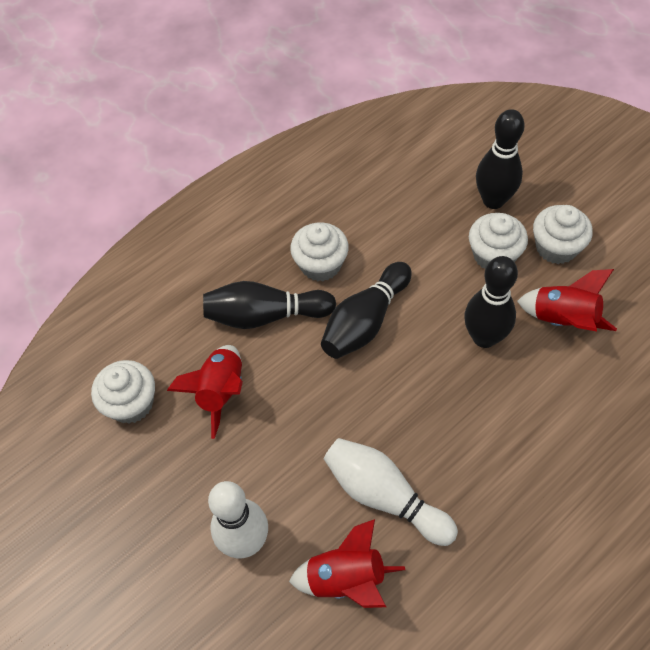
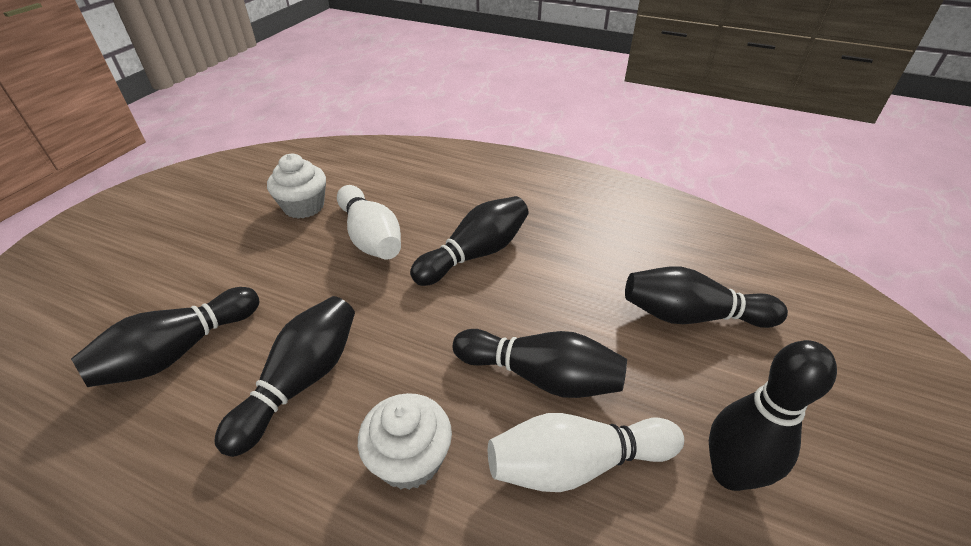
black bowling pin: [203,281,336,329] [321,262,412,359] [464,256,518,348] [476,109,525,209] = 4 -> [71,287,259,387] [214,296,355,457] [410,196,529,286] [453,329,627,398] [625,266,788,328] [709,340,837,491] = 6
red rocket: [167,345,243,439] [289,519,405,608] [517,269,617,332] = 3 -> none = 0
white cupcake: [91,360,155,424] [290,222,349,281] [469,213,528,269] [533,205,593,264] = 4 -> [267,154,326,219] [358,393,452,490] = 2

